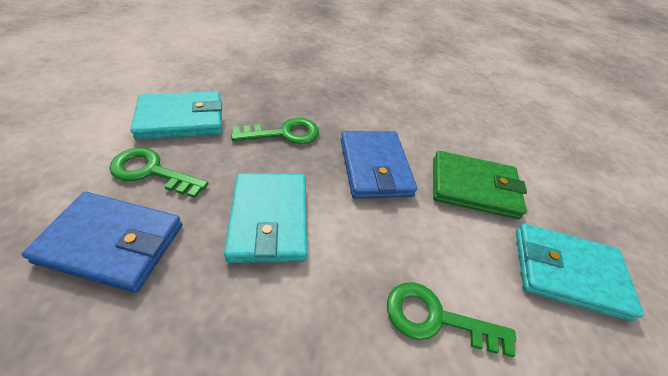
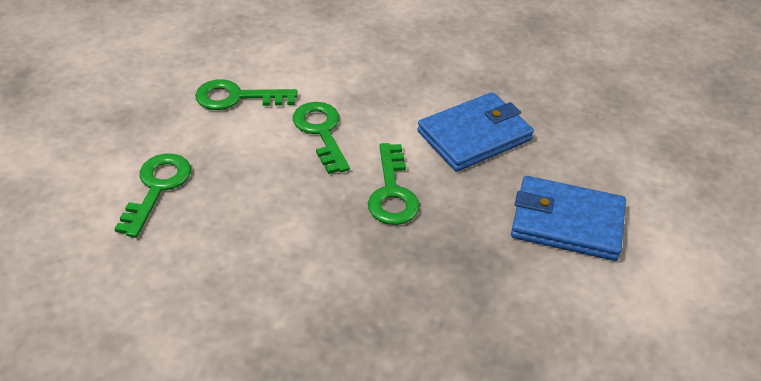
green key: [109,147,209,198] [231,118,319,144] [387,282,516,357] = 3 -> [115,153,191,238] [195,79,298,110] [293,102,350,174] [368,143,420,225] = 4
green wallet: [433,151,527,219] = 1 -> none = 0
turquoise wallet: [130,91,222,140] [224,173,307,263] [516,224,644,321] = 3 -> none = 0

